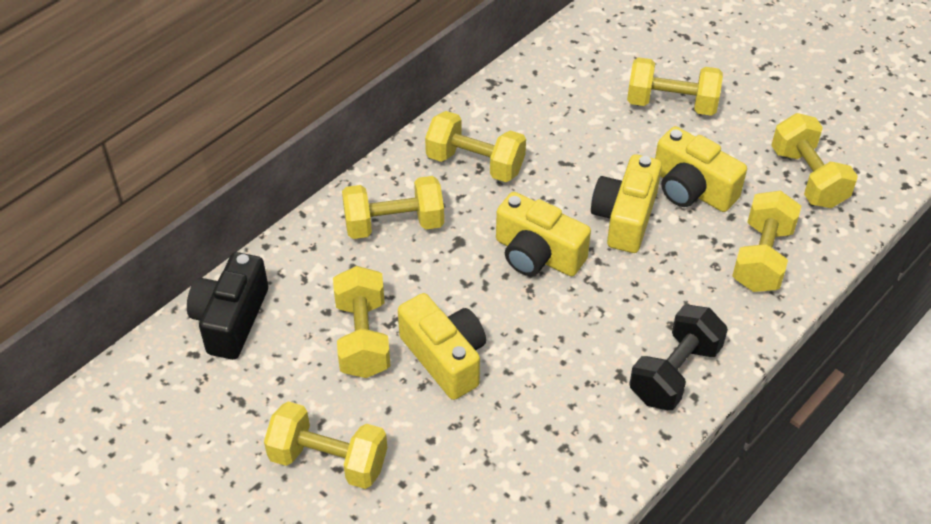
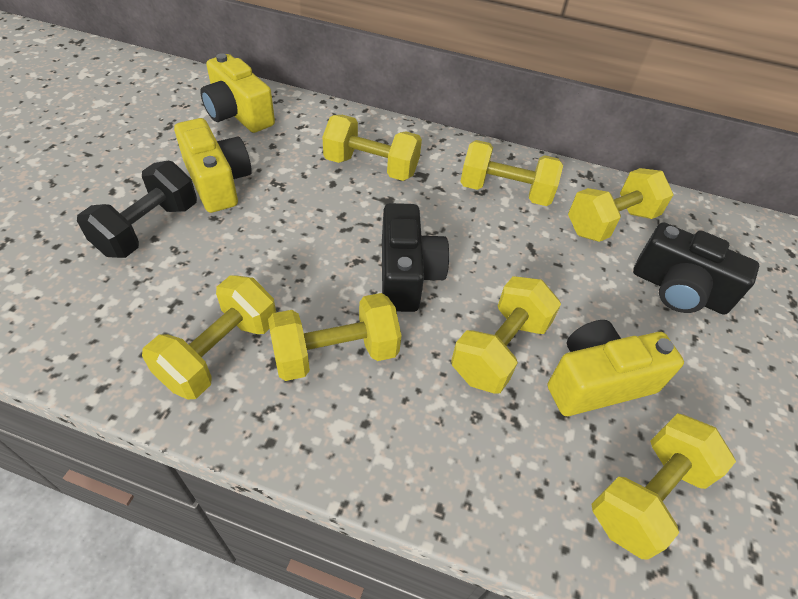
black camera: [187,252,268,360] = 1 -> [382,203,449,312] [633,222,759,315] = 2
yellow camera: [398,293,486,400] [496,192,591,276] [591,154,662,253] [655,126,747,212] = 4 -> [174,118,252,213] [200,53,275,133] [548,320,684,416] = 3

